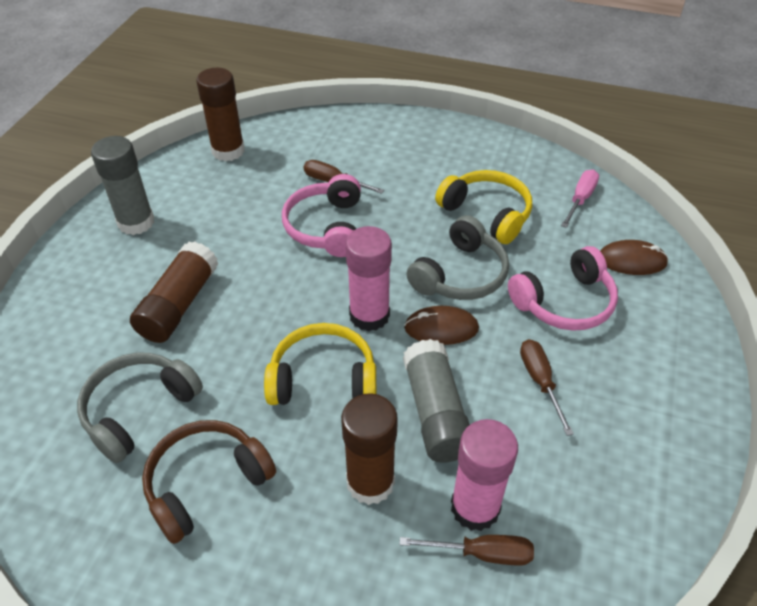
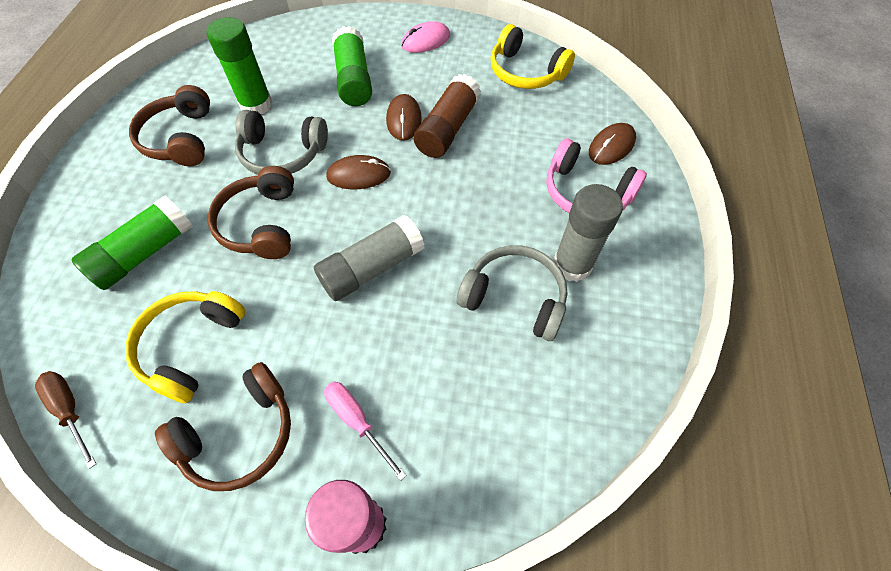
brown glue stick: [130,241,218,343] [196,68,245,162] [341,393,398,505] = 3 -> [414,74,481,158] = 1
brown headphones: [142,420,276,544] = 1 -> [129,85,210,166] [155,362,291,491] [208,166,294,259] = 3
brown mouse: [404,306,479,345] [600,240,669,275] = 2 -> [326,155,391,189] [386,94,422,141] [589,123,636,165] = 3
brown screwdriver: [304,160,384,194] [400,535,534,566] [520,339,574,436] = 3 -> [35,371,96,469] = 1
green glue stick: none = 0 -> [71,196,193,290] [206,17,273,114] [332,26,372,106] = 3
pink glue stick: [346,226,392,331] [451,419,518,531] = 2 -> [305,480,387,554] = 1
pink headphones: [282,174,361,257] [508,246,618,331] = 2 -> [546,139,647,213] = 1
pink mouse: none = 0 -> [401,21,450,53] = 1

